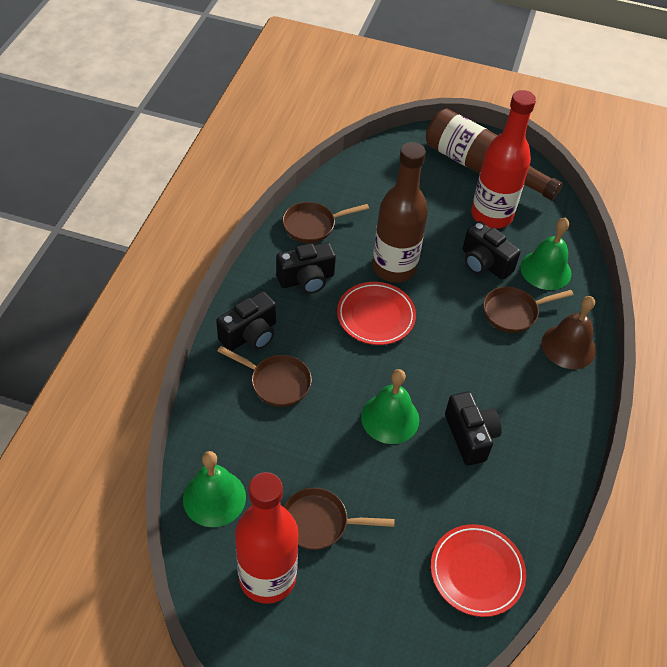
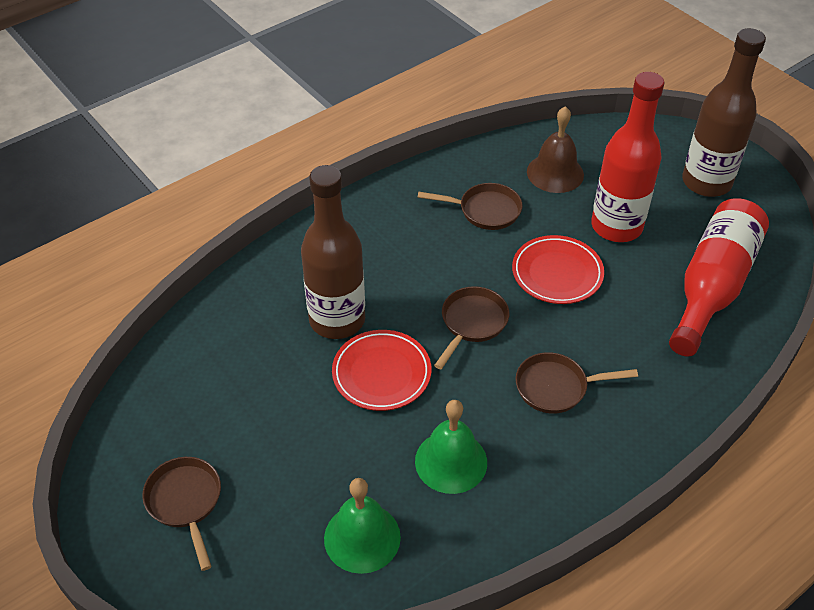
black camera: [216,291,276,351] [276,242,336,294] [445,392,502,466] [463,221,521,280] = 4 -> none = 0
green bell: [183,451,246,527] [361,369,419,444] [520,218,571,290] = 3 -> [324,478,401,574] [415,400,487,494] = 2

